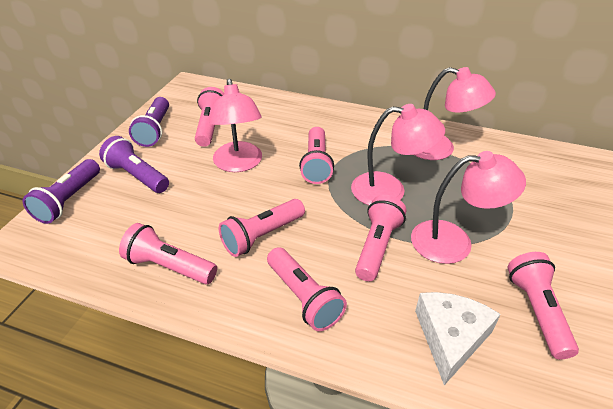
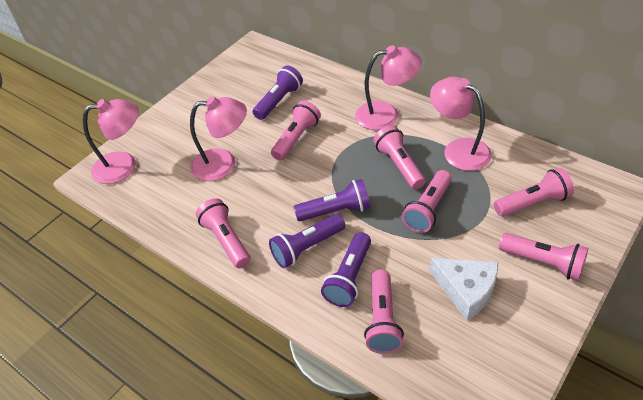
purple flashlight: [22,159,100,224] [99,136,169,193] [129,97,169,147] = 3 -> [253,65,303,120] [269,214,345,268] [294,179,370,221] [321,232,371,307] = 4

